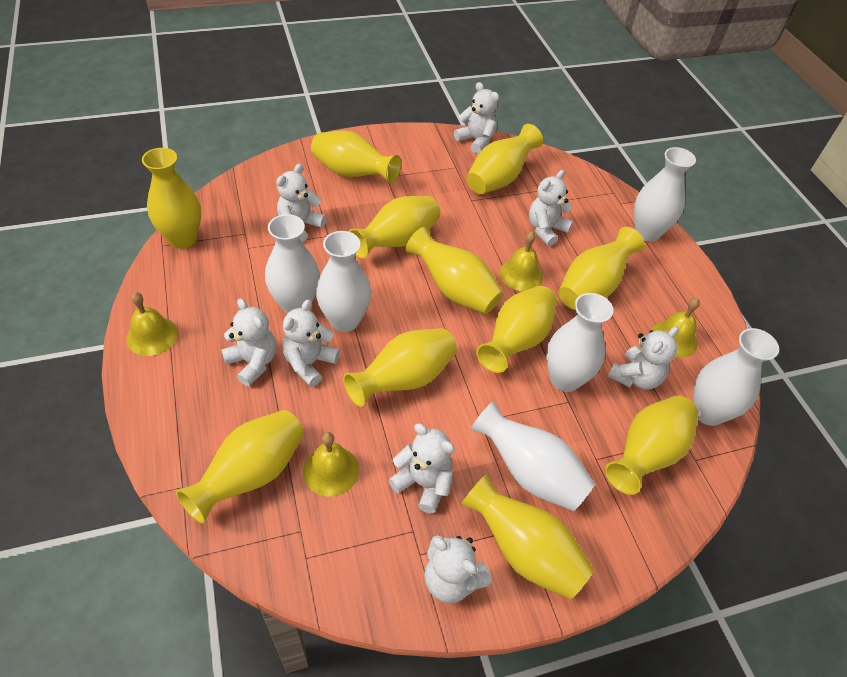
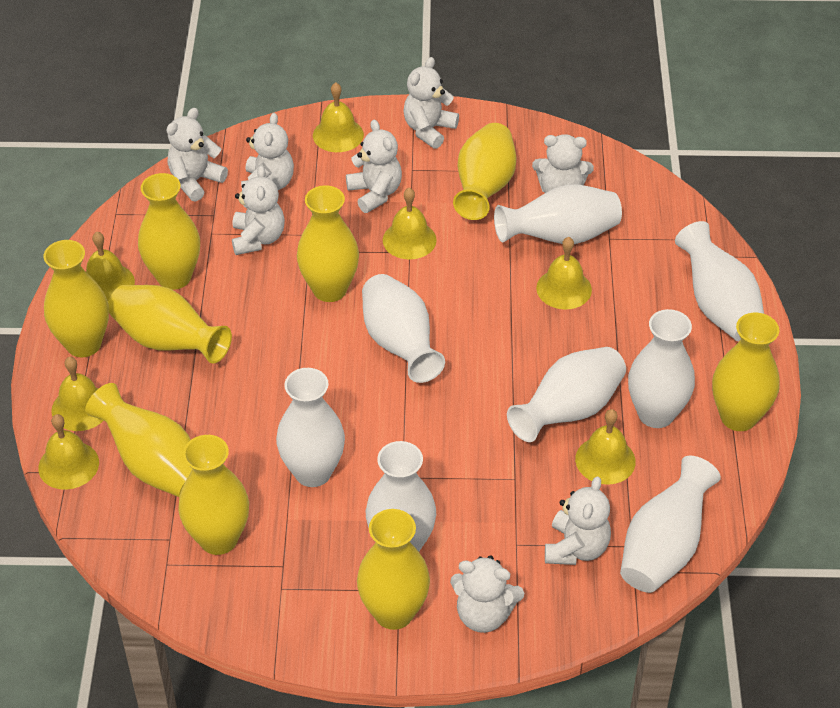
white vase: [265,214,320,314] [316,231,371,332] [471,401,595,511] [546,293,613,392] [634,147,696,242] [693,328,779,426] = 6 -> [276,368,345,487] [362,274,445,383] [366,441,436,552] [494,184,622,244] [507,347,626,442] [620,456,721,593] [628,309,695,428] [675,221,764,341] = 8
yellow bell: [126,292,178,356] [303,432,359,497] [499,232,543,291] [652,298,700,358] = 4 -> [38,414,99,490] [51,357,104,431] [86,232,135,303] [313,83,364,152] [383,188,437,260] [536,237,592,309] [575,409,636,485] = 7
yellow vase: [142,148,201,249] [176,410,304,523] [311,130,401,183] [343,328,457,407] [348,196,440,258] [406,227,504,314] [461,474,594,599] [467,124,543,194] [476,286,557,373] [558,227,644,310] [605,395,698,495] = 11 -> [43,240,109,358] [85,383,192,497] [108,285,232,364] [138,173,200,290] [178,435,249,555] [297,185,359,302] [357,509,430,630] [453,123,517,220] [712,313,780,431] = 9

